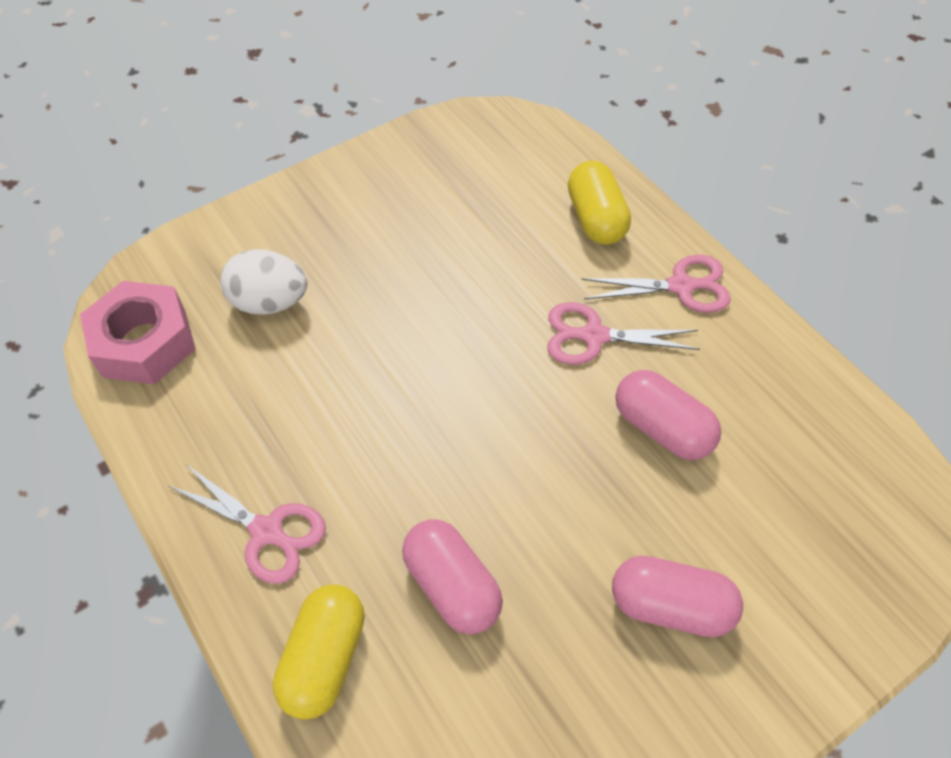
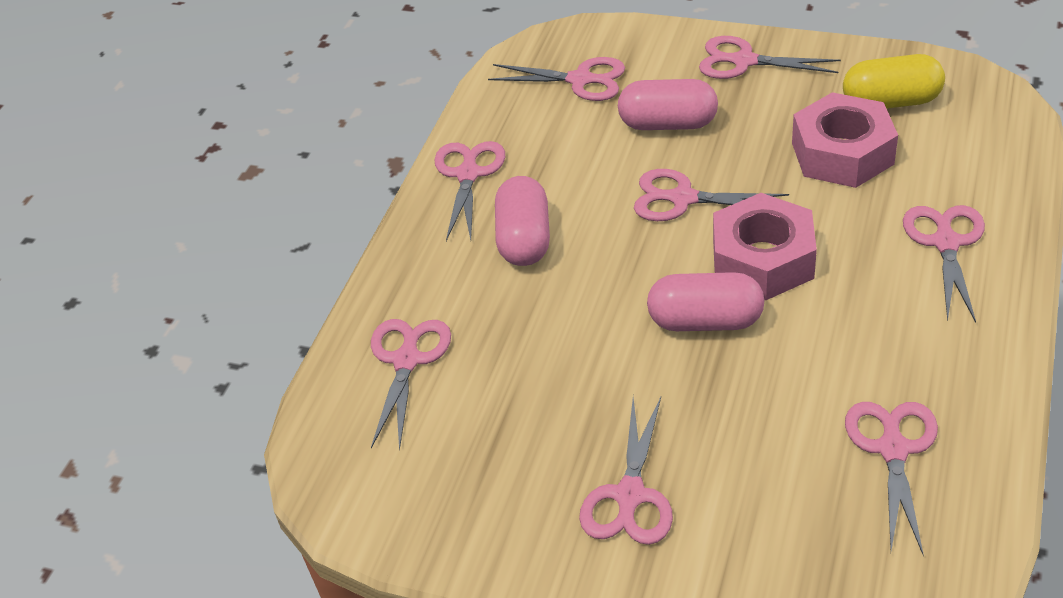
pink nut: [80,281,196,384] = 1 -> [713,193,817,300] [792,92,898,188] = 2
pink scissors: [167,464,326,584] [547,302,700,365] [581,255,731,313] = 3 -> [371,319,451,451] [434,141,505,241] [488,57,625,101] [579,397,673,545] [634,169,789,221] [699,36,841,79] [845,402,938,556] [903,205,985,323] = 8
white egg: [221,249,307,315] = 1 -> none = 0
yellow capsule: [273,585,365,720] [568,161,631,245] = 2 -> [843,54,945,109] = 1

